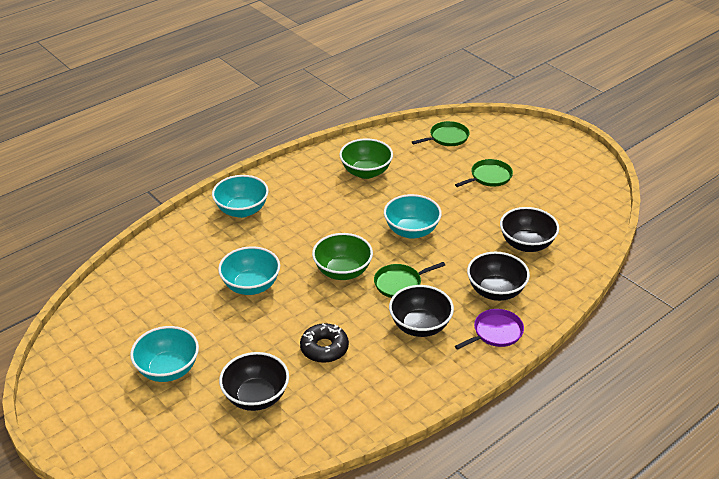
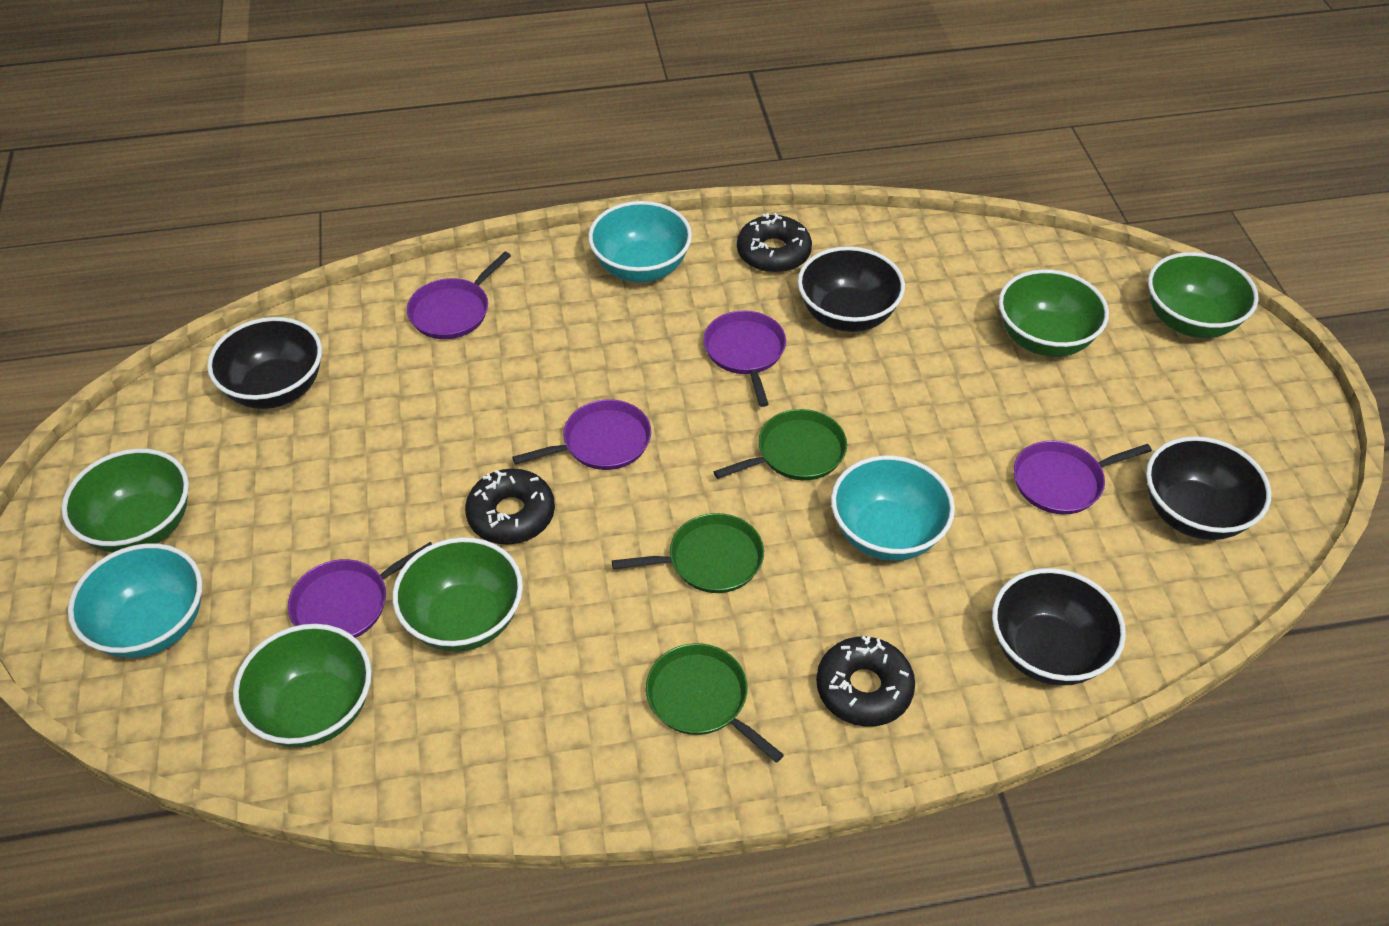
black donut: [300,323,349,363] = 1 -> [465,469,555,545] [737,213,812,273] [816,636,915,727] = 3
green bowl: [312,233,373,280] [339,138,393,179] = 2 -> [62,448,189,553] [233,624,372,748] [393,537,523,652] [999,269,1109,357] [1148,252,1259,338] = 5
purple pan: [455,309,524,350] = 1 -> [288,542,432,638] [407,252,511,339] [512,399,651,470] [703,310,786,407] [1013,441,1152,515] = 5
turquoise bowl: [130,326,199,382] [212,175,269,218] [218,246,280,295] [384,194,442,239] = 4 -> [68,543,202,658] [588,201,692,282] [831,455,955,561] = 3

